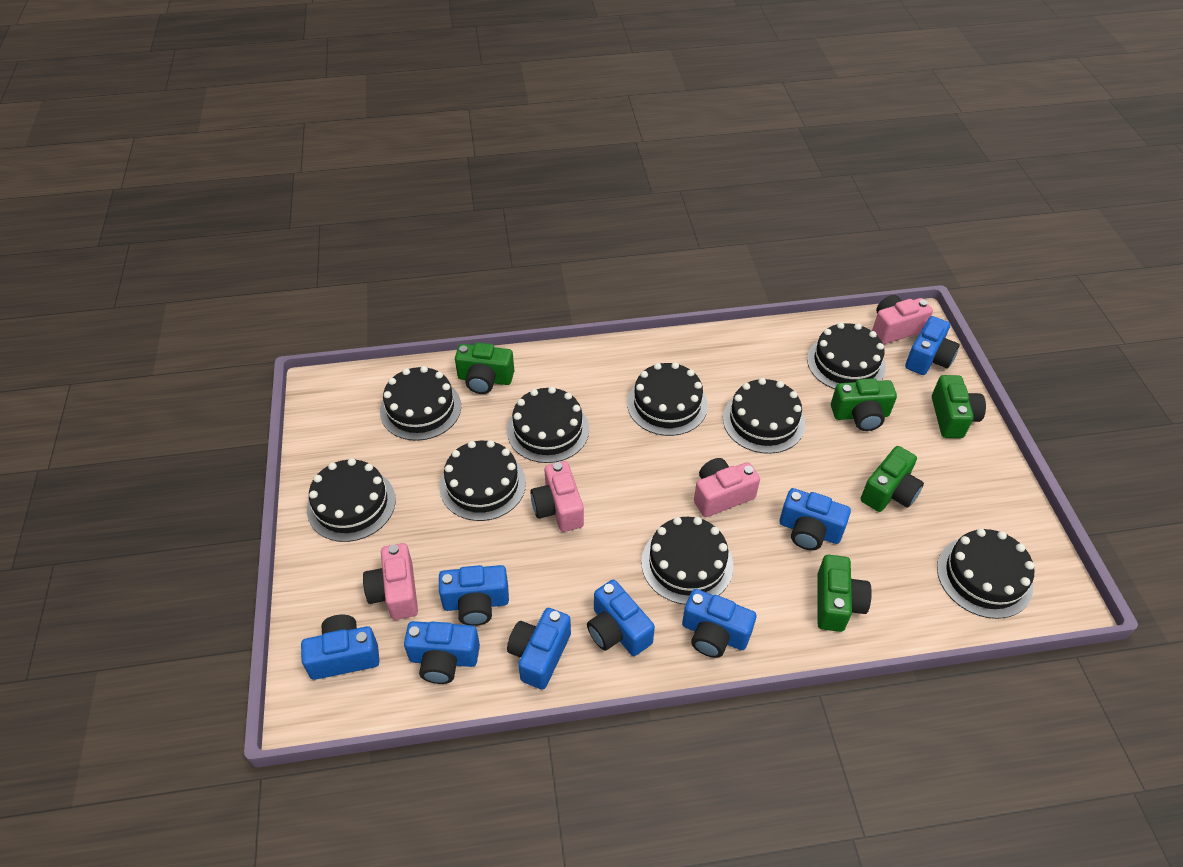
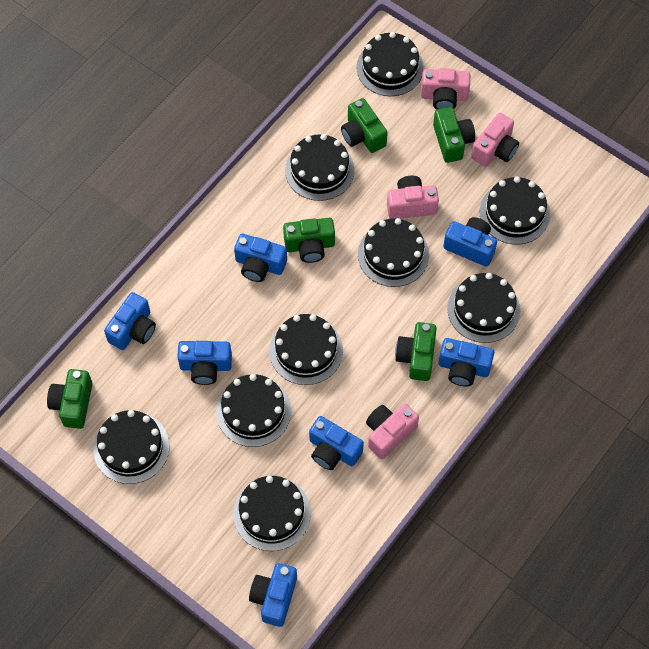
blue camera: [301,615,379,680] [404,621,480,684] [439,565,509,626] [507,608,571,689] [587,580,655,656] [682,589,756,658] [779,488,851,550] [905,316,960,375] = 8 -> [104,292,156,350] [177,341,232,385] [234,234,287,282] [249,563,297,627] [309,416,364,470] [438,338,494,387] [443,217,497,267] = 7

